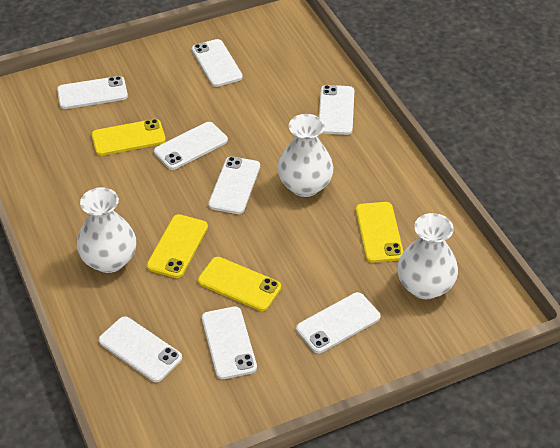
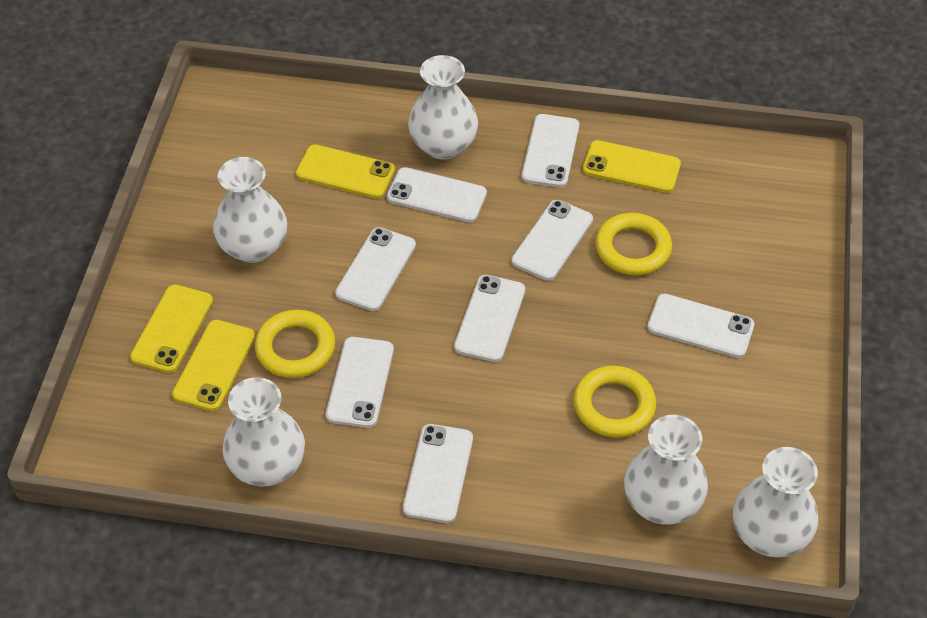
white vase: [77,187,136,273] [278,114,334,197] [397,213,458,299] = 3 -> [213,157,287,263] [222,377,305,486] [408,55,478,160] [624,415,708,524] [733,447,818,557] = 5
yellow ring: none = 0 -> [255,310,335,378] [573,366,656,438] [595,213,672,275] = 3

